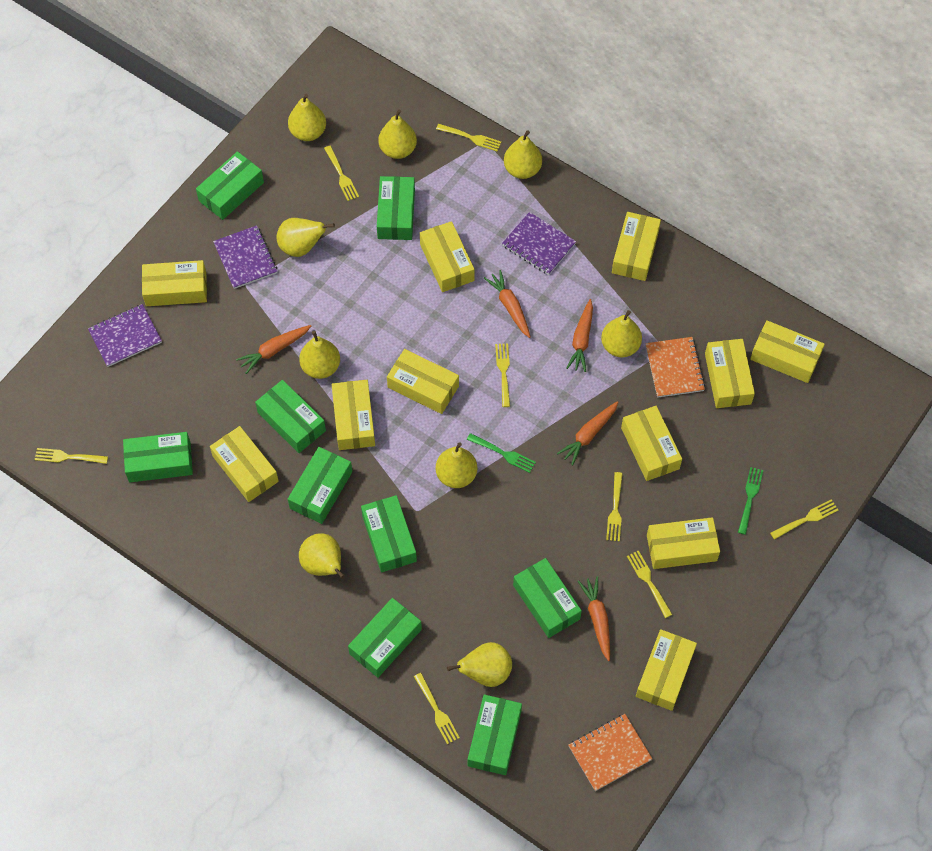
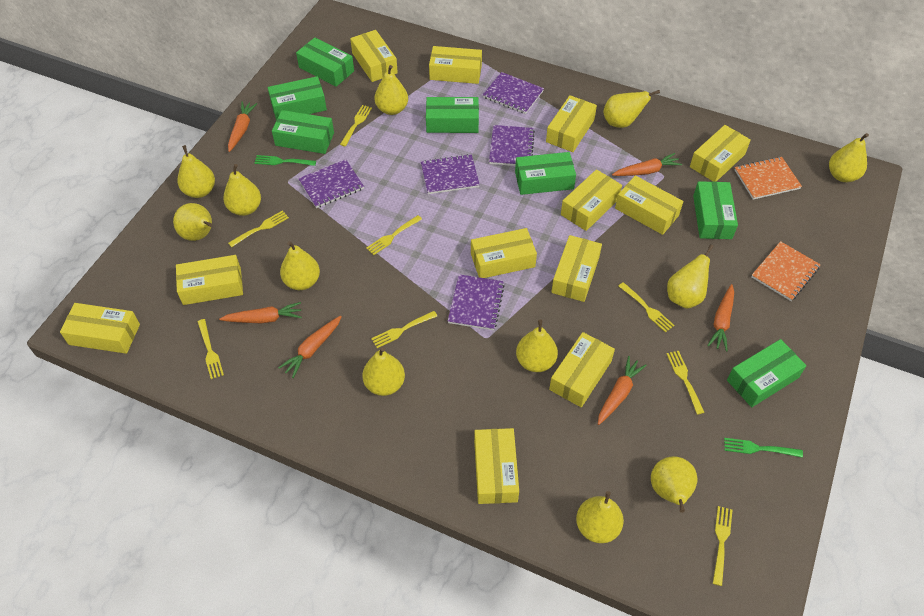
green box: [123,432,193,482] [196,151,264,220] [255,380,326,453] [288,447,352,524] [348,598,422,678] [361,495,417,572] [377,176,415,240] [468,694,522,775] [513,558,582,638] = 9 -> [268,76,327,120] [272,110,334,154] [296,37,354,87] [426,97,479,133] [515,152,576,195] [693,181,738,239] [727,339,807,407] = 7
orange carrot: [236,325,311,374] [484,270,531,338] [557,401,618,465] [566,299,593,372] [578,576,610,661] = 5 -> [219,302,302,324] [228,102,257,152] [278,316,342,378] [598,356,647,425] [612,153,682,176] [707,284,734,351] = 6
purple notebook: [88,304,162,367] [213,225,277,289] [502,212,576,275] = 3 -> [298,159,364,208] [421,154,480,194] [448,274,505,330] [483,72,544,114] [489,125,535,166] = 5
yellow box: [142,260,207,306] [210,426,279,502] [331,380,375,450] [387,349,459,414] [420,221,475,292] [612,212,661,281] [621,406,682,481] [636,629,697,711] [647,517,720,569] [705,339,755,408] [750,320,825,383] = 11 -> [60,303,140,354] [176,255,243,305] [350,30,398,82] [429,46,482,84] [471,228,537,278] [474,428,519,504] [546,95,597,152] [549,332,615,407] [551,235,602,302] [561,169,622,231] [615,176,683,235] [690,125,751,182] = 12
yellow pear: [277,218,335,257] [288,94,326,141] [299,331,340,379] [299,533,345,579] [378,109,417,159] [436,442,477,488] [447,642,512,687] [504,130,542,179] [601,310,642,357] = 9 -> [173,203,212,241] [177,145,215,198] [223,164,261,216] [280,241,320,290] [362,347,405,396] [375,65,408,115] [516,320,558,372] [576,491,624,543] [603,90,660,128] [651,456,698,513] [667,244,714,309] [829,133,869,182] = 12

